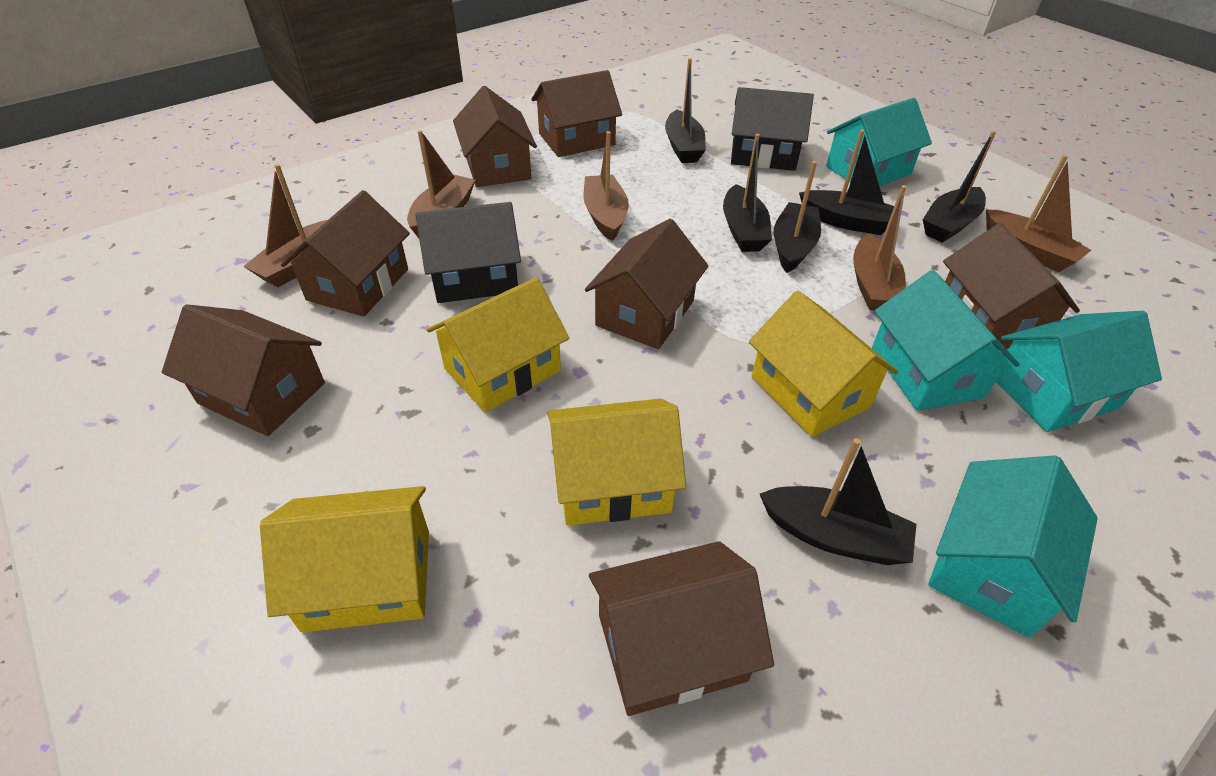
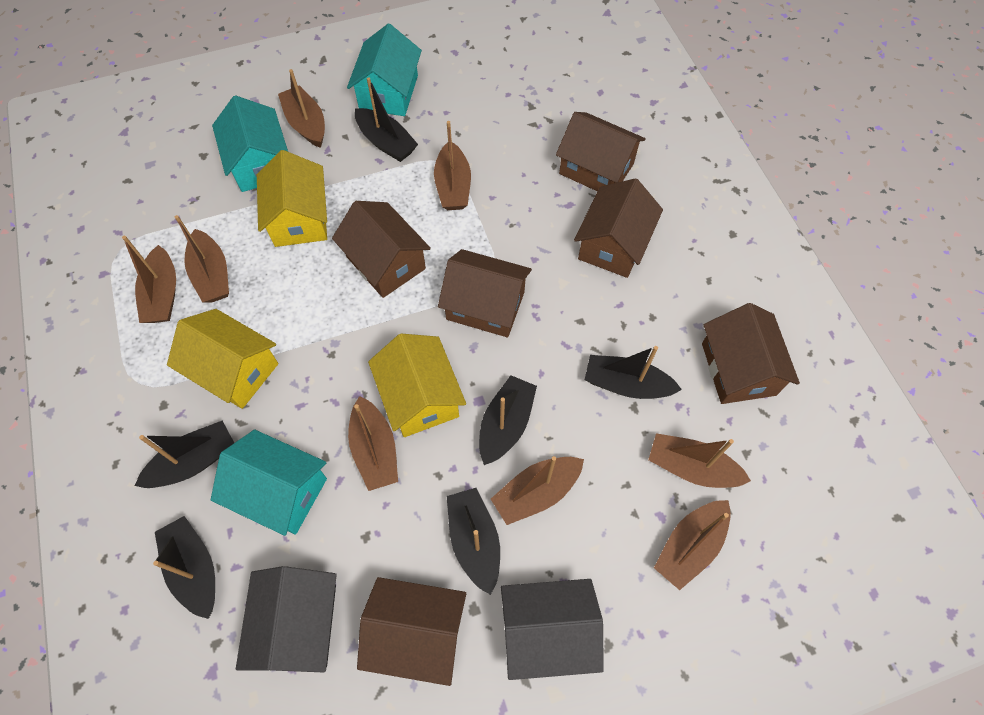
brown boat: [243,164,327,287] [407,130,475,238] [583,131,629,241] [853,185,907,310] [986,155,1091,272] = 5 -> [122,236,176,323] [175,215,229,302] [278,69,325,148] [348,396,398,491] [434,121,471,210] [491,456,584,525] [648,433,751,488] [654,500,731,590] = 8
brown house: [162,304,325,436] [281,190,410,317] [453,86,537,187] [531,70,622,157] [585,219,709,349] [589,541,774,716] [943,223,1080,350] = 7 -> [332,201,431,298] [357,577,466,686] [438,249,532,337] [556,112,646,191] [574,178,663,278] [702,303,800,404] = 6
turquoise house: [826,98,932,186] [872,270,1020,411] [928,455,1098,638] [996,311,1162,432] = 4 -> [211,430,327,536] [212,96,288,192] [347,24,422,116] = 3
yellow house: [260,486,429,633] [427,277,569,413] [547,399,686,526] [749,290,898,437] = 4 -> [167,309,278,409] [257,150,327,247] [368,333,466,437] = 3

